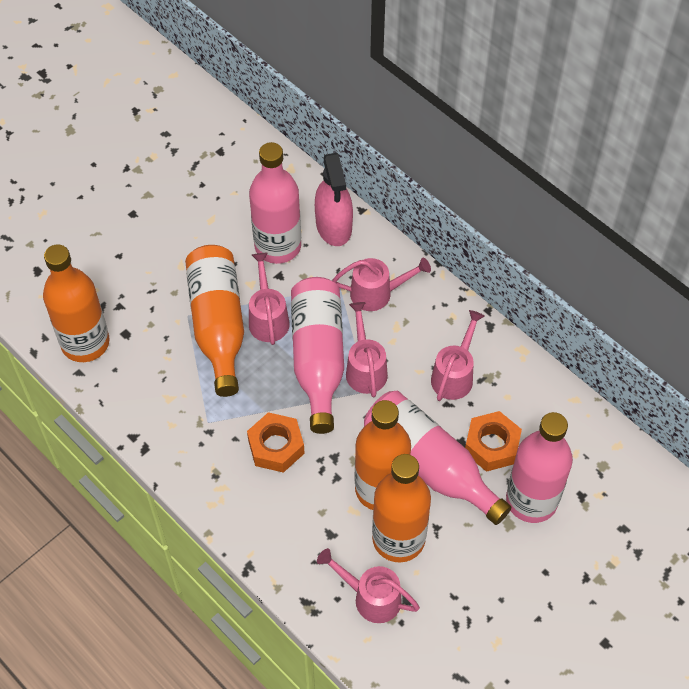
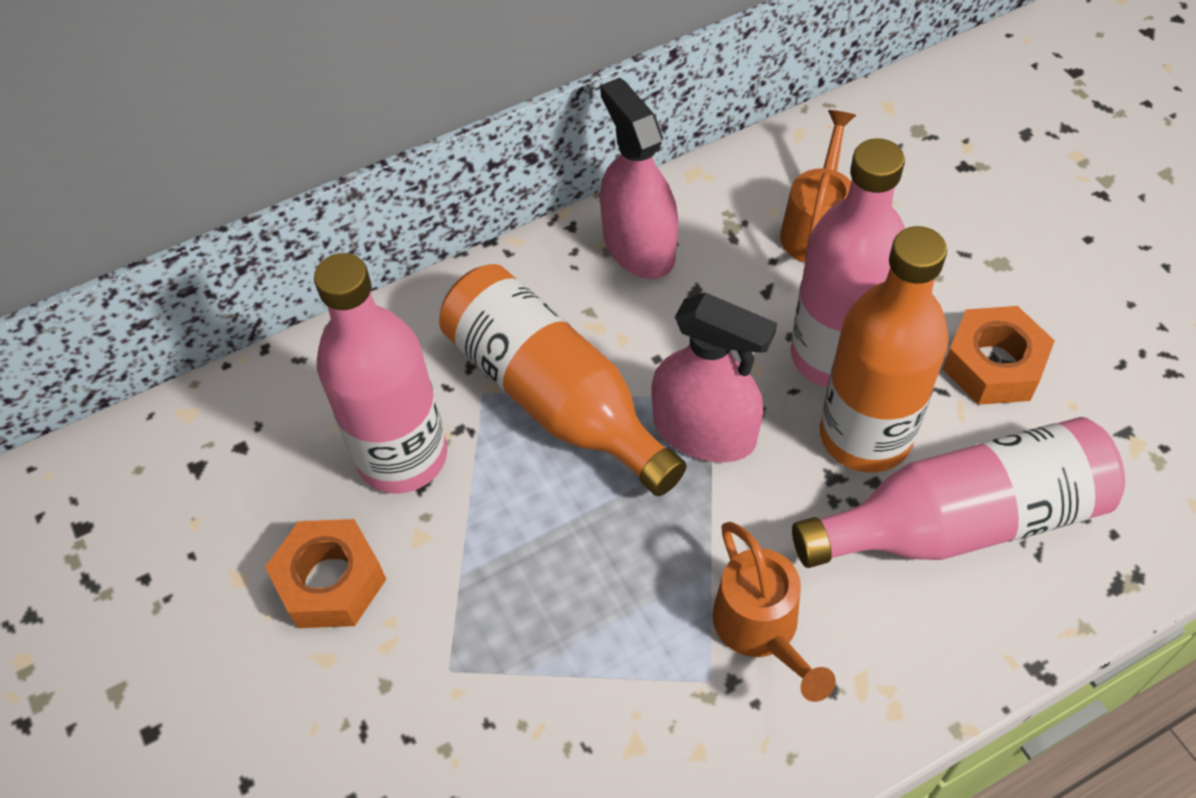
orange bottle: [43,244,109,362] [185,245,244,397] [355,400,411,510] [372,454,431,563] = 4 -> [439,264,687,496] [820,226,949,473] = 2
orange watering can: none = 0 -> [712,522,836,702] [780,110,856,263] = 2
pink bottle: [249,142,301,264] [291,277,344,434] [364,391,512,525] [506,412,573,523] = 4 -> [314,253,447,494] [791,138,905,388] [792,417,1125,568] = 3
pink spray bottle: [315,153,353,246] = 1 -> [600,78,678,279] [651,292,777,462] = 2
pink watering can: [249,253,290,345] [317,548,420,623] [332,258,431,311] [346,302,388,397] [431,310,485,401] = 5 -> none = 0

